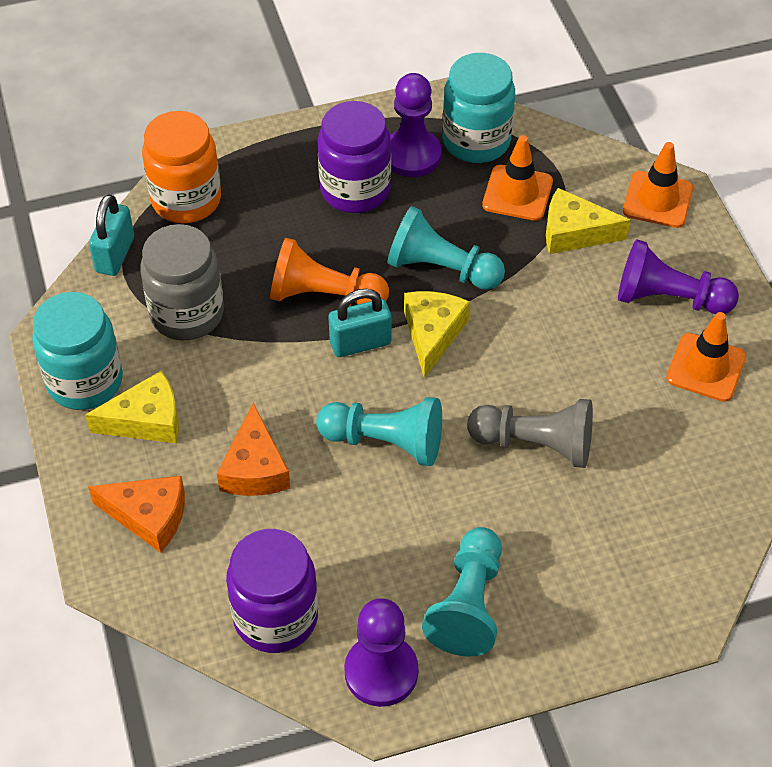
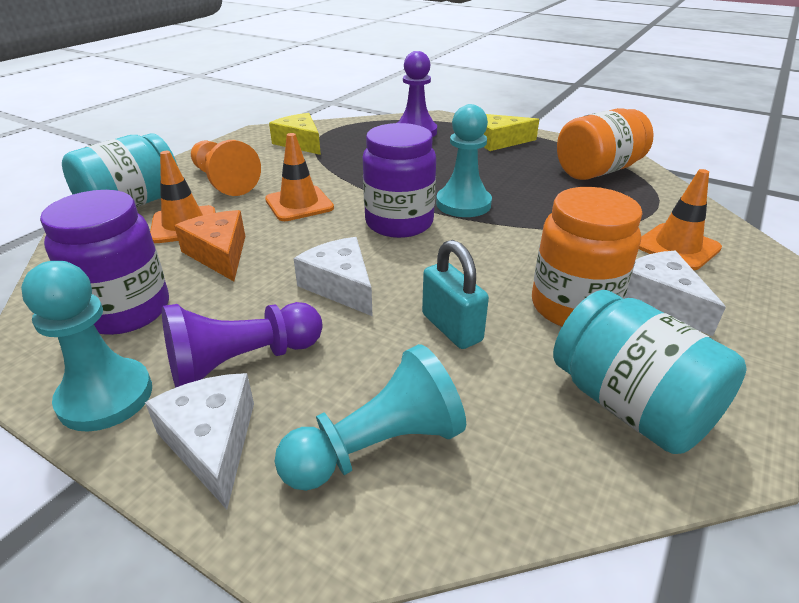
grey jar: [140,224,224,340] = 1 -> none = 0
grey pawn: [467,399,593,468] = 1 -> none = 0
orange cheese: [88,476,185,553] [217,403,290,496] = 2 -> [174,210,245,281] = 1
orange jar: [142,111,221,223] = 1 -> [532,187,642,327] [557,108,654,180] = 2
purple pawn: [344,598,418,707] [390,73,442,177] [618,239,739,314] = 3 -> [162,302,323,388] [397,51,437,137] = 2
turquoise padlock: [89,194,134,276] [329,289,391,357] = 2 -> [422,240,489,349] = 1
white cheese: none = 0 -> [145,373,254,509] [294,237,373,316] [624,250,726,336] = 3
yellow cheese: [85,371,179,444] [404,291,470,378] [546,188,631,254] = 3 -> [269,113,321,155] [484,114,539,151] = 2

